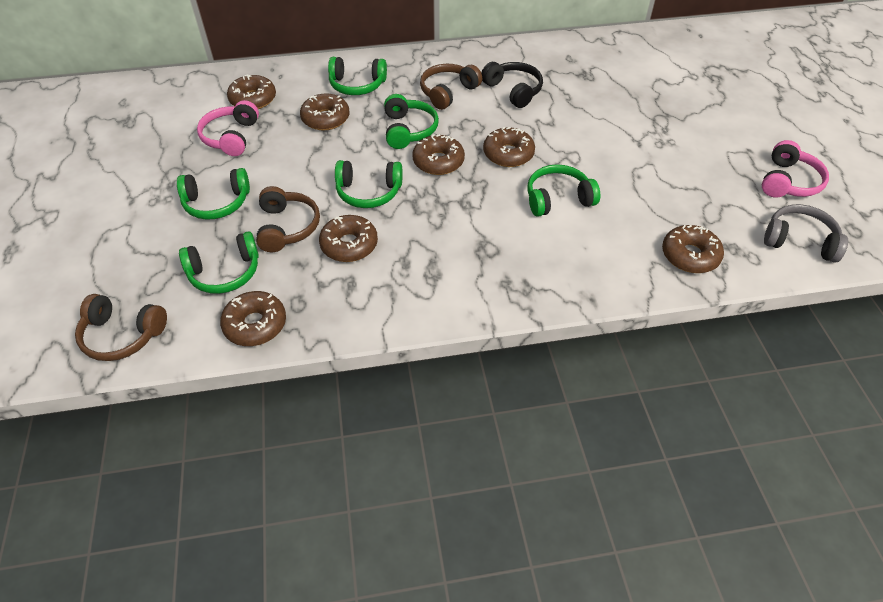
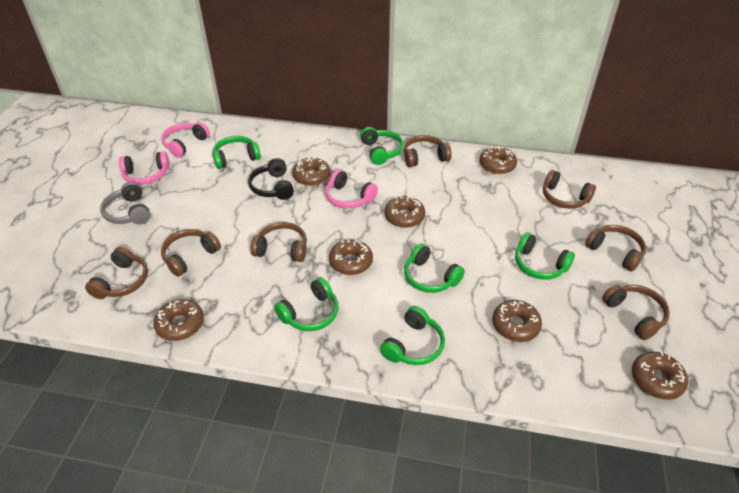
brown headphones: [75,294,167,361] [256,186,320,252] [420,64,482,110] = 3 -> [85,247,148,299] [161,229,221,277] [250,222,307,262] [404,135,452,167] [543,170,596,209] [585,225,646,272] [602,285,670,340] = 7
pink headphones: [197,100,259,156] [762,140,829,198] = 2 -> [119,151,170,185] [161,122,210,158] [325,169,378,208] = 3

